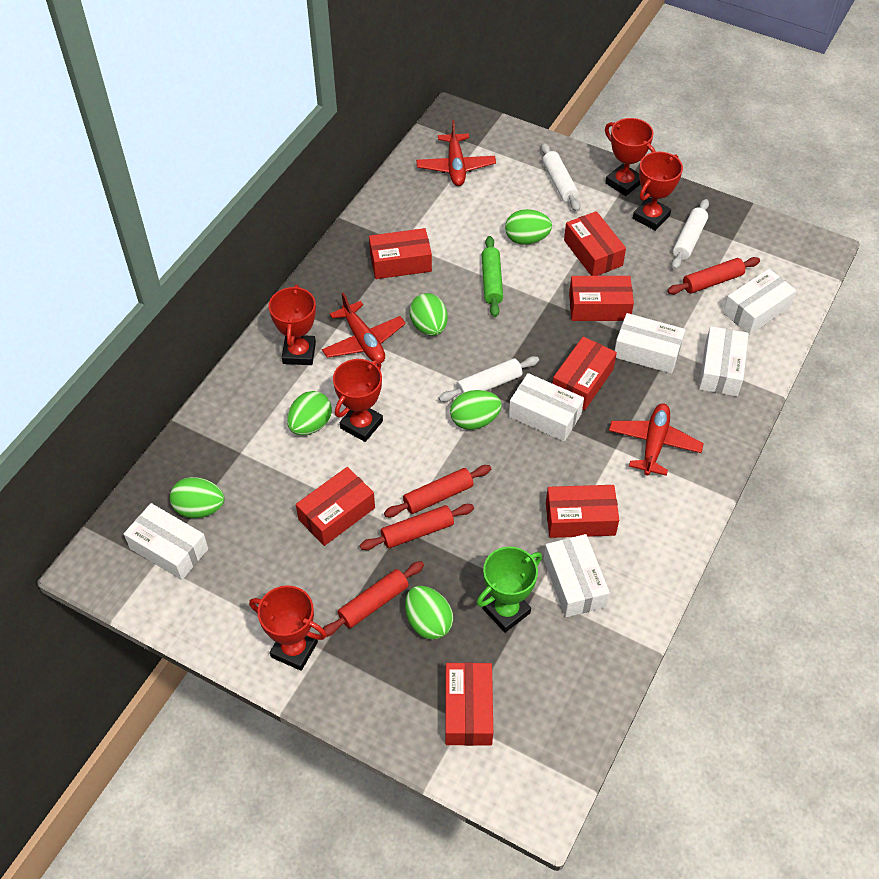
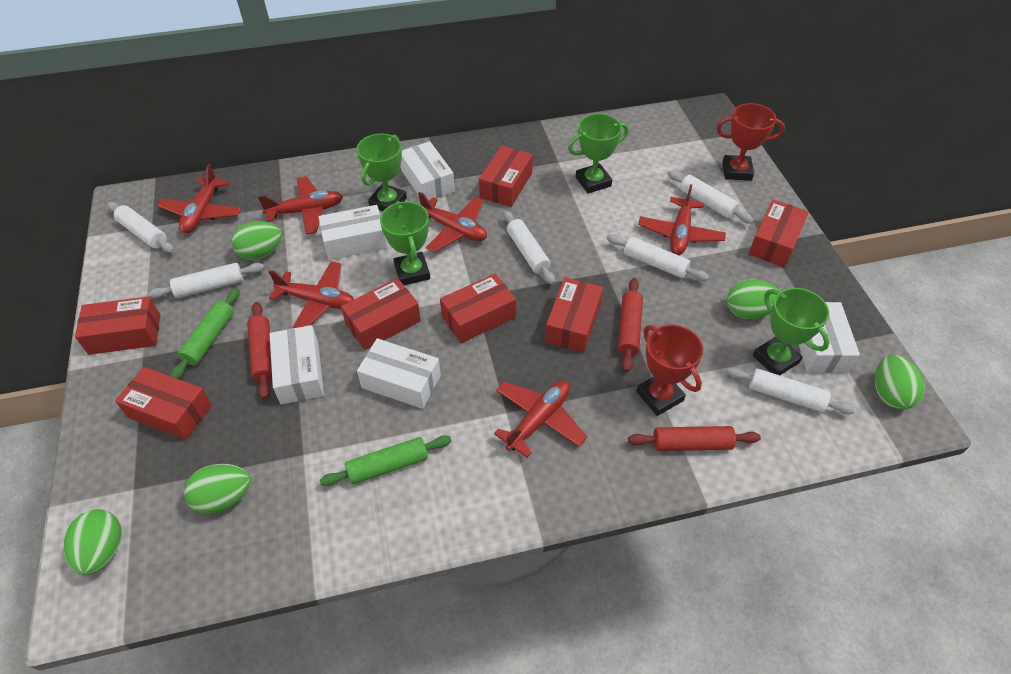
green egg: [170,477,224,518] [287,391,332,435] [405,586,453,640] [409,293,448,336] [450,390,502,430] [505,209,552,245] = 6 -> [63,509,122,576] [184,464,251,514] [231,221,282,260] [727,279,778,319] [875,355,925,410] = 5
green rolling pin: [482,236,503,317] = 1 -> [171,288,240,379] [320,436,451,486] = 2
green trophy: [477,547,542,633] = 1 -> [357,133,407,212] [380,201,430,285] [568,113,628,194] [753,288,830,375] = 4
red plane: [322,293,406,363] [416,120,496,186] [609,403,704,476] = 3 -> [157,164,241,233] [258,176,343,234] [269,261,354,328] [418,192,487,253] [494,380,587,458] [638,184,726,255] = 6
red rolling pin: [323,561,424,637] [360,504,474,550] [384,465,491,517] [667,257,760,295] = 4 -> [247,302,272,399] [618,278,643,372] [628,426,761,451] = 3
red trophy: [249,586,327,671] [269,285,316,365] [333,359,383,442] [605,118,656,196] [633,152,683,231] = 5 -> [636,325,703,416] [716,103,785,181] = 2
white box: [124,503,208,580] [509,373,584,442] [544,534,610,617] [614,313,685,374] [699,326,749,396] [723,269,796,335] = 6 -> [270,325,324,404] [319,205,387,260] [357,338,441,409] [401,141,455,201] [799,302,860,373] = 5
white rolling pin: [439,356,539,402] [541,143,580,212] [672,199,709,270] = 3 -> [107,202,174,253] [148,263,264,298] [503,210,555,285] [607,234,709,281] [667,171,754,224] [726,367,855,414] = 6

